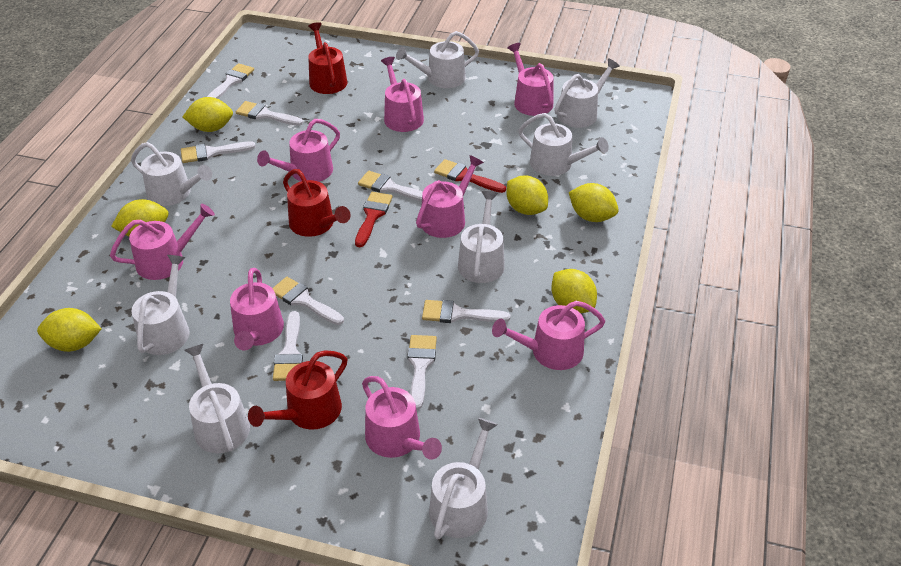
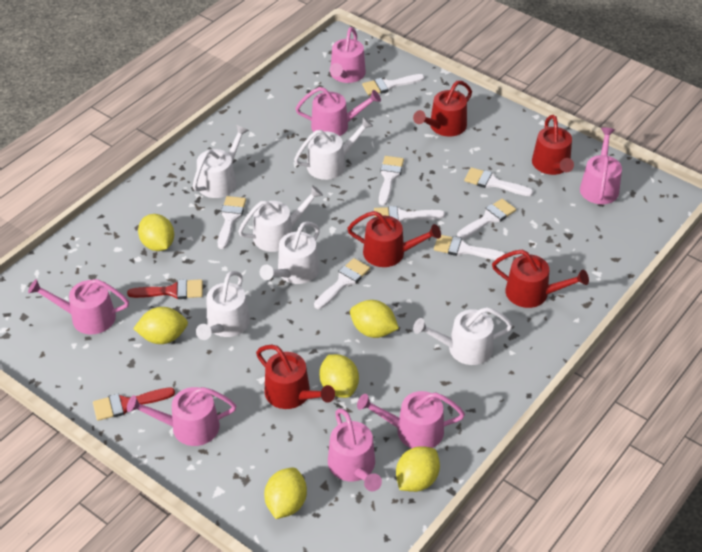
pink watering can: [110,204,215,280] [230,268,284,351] [257,119,340,182] [362,376,442,460] [381,57,424,132] [416,155,484,238] [492,301,605,370] [507,43,553,116] = 8 -> [28,279,129,334] [127,387,236,446] [295,87,381,136] [328,409,382,492] [330,27,366,83] [357,391,465,448] [580,128,622,204] = 7
red watering can: [248,350,347,430] [283,169,351,237] [308,22,348,94] = 3 -> [256,345,335,409] [347,211,441,267] [413,81,472,136] [492,250,589,308] [532,115,574,175] = 5
white watering can: [131,142,212,206] [132,255,189,355] [184,344,250,453] [396,31,479,88] [429,418,498,540] [458,191,505,283] [518,113,609,176] [554,58,620,128] = 8 -> [193,125,249,198] [196,271,250,340] [238,185,323,252] [260,221,320,284] [294,117,373,180] [413,307,513,365] = 6

